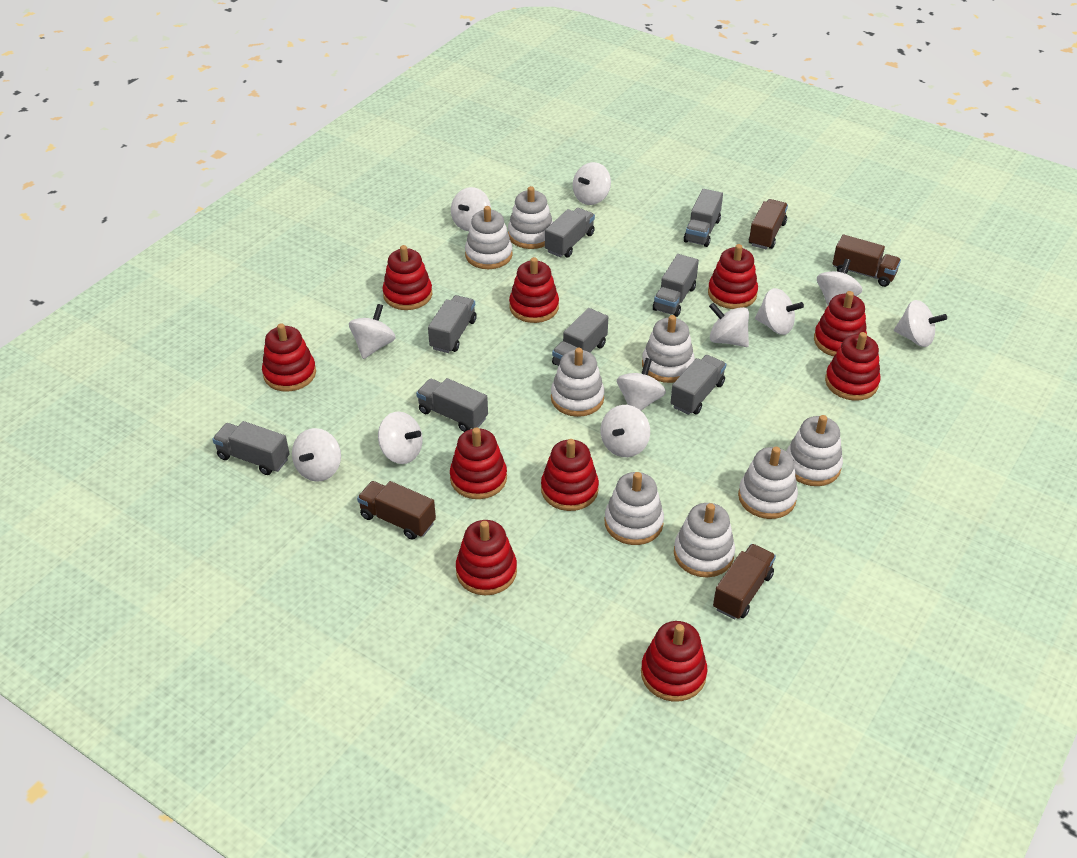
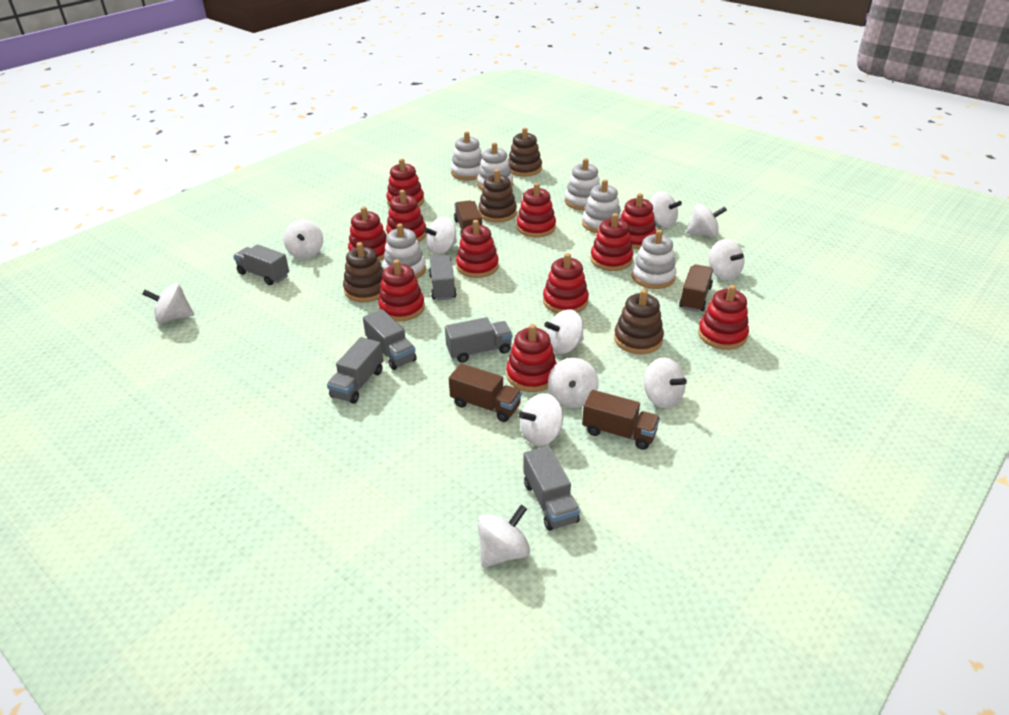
brown stacking toy: none = 0 -> [343,242,384,302] [478,169,517,222] [508,128,542,176] [614,289,664,354] = 4
grey truck: [212,421,290,475] [416,378,488,432] [428,295,477,353] [545,208,595,257] [552,308,608,366] [653,254,699,317] [670,355,726,415] [684,189,723,247] = 8 -> [233,244,289,285] [327,337,383,404] [363,309,417,370] [429,255,457,301] [445,317,512,363] [523,446,580,531] = 6
red stacking toy: [262,323,316,392] [383,245,432,310] [450,428,507,499] [456,520,517,596] [509,257,559,323] [541,439,599,511] [641,621,707,702] [708,244,758,309] [814,291,867,357] [825,332,881,401] = 10 -> [348,206,387,261] [378,259,425,321] [386,158,424,207] [386,190,426,242] [456,220,499,278] [506,324,557,392] [516,183,556,237] [543,253,589,314] [590,213,633,271] [620,193,656,249] [698,285,749,350] = 11
white stacking toy: [465,206,513,269] [508,186,553,249] [551,348,605,417] [605,472,664,545] [642,315,695,383] [674,503,735,577] [738,447,798,519] [787,415,843,486] = 8 -> [383,223,426,279] [451,131,483,180] [477,142,513,190] [565,158,600,210] [582,179,622,233] [632,229,676,289] = 6

